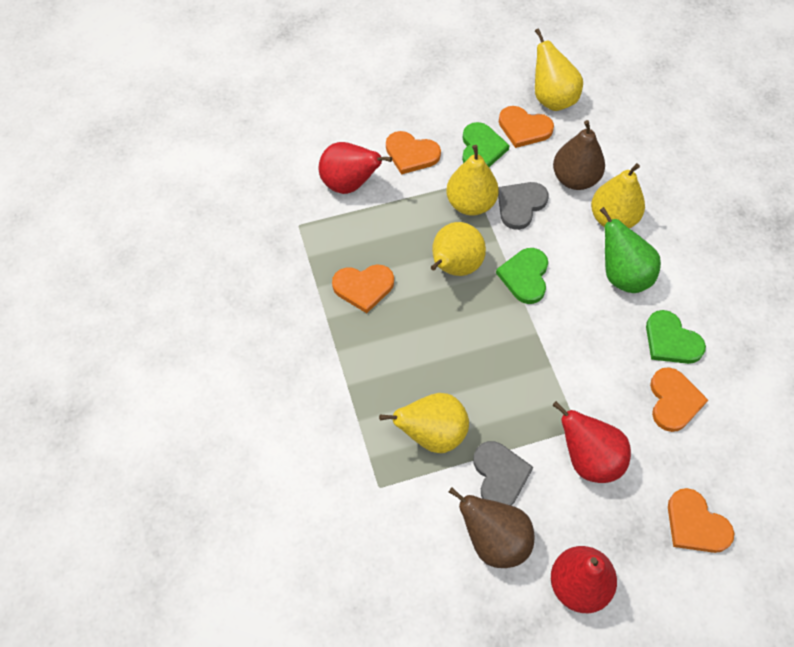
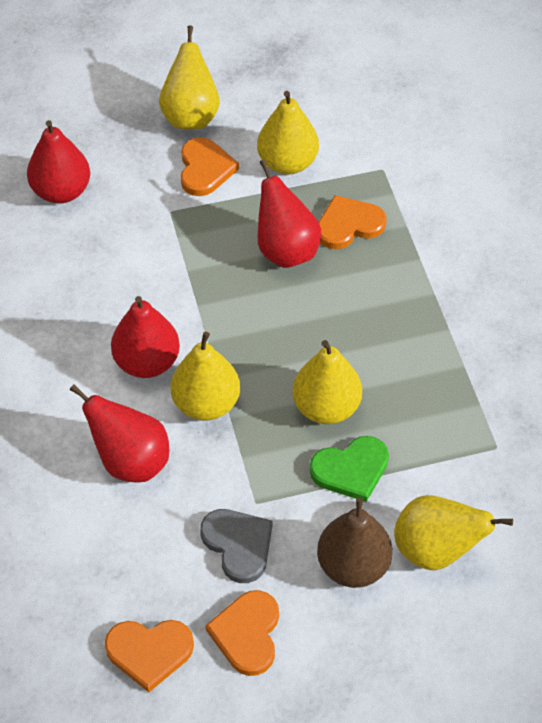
brown pear: [449,487,534,568] [553,120,605,190] = 2 -> [317,498,392,588] = 1
green heart: [462,122,510,167] [496,248,548,304] [646,310,706,364] = 3 -> [309,436,389,502] = 1
green pear: [600,207,661,293] = 1 -> none = 0
grey heart: [473,441,533,505] [498,182,549,230] = 2 -> [200,509,272,583] = 1
orange heart: [332,264,394,313] [386,131,441,174] [499,106,554,148] [650,367,708,432] [668,488,734,553] = 5 -> [105,620,194,692] [181,137,239,196] [205,590,279,676] [319,195,387,249] = 4
red pear: [318,142,392,194] [551,546,617,613] [552,401,631,483] = 3 -> [27,120,90,204] [70,384,169,483] [111,296,180,378] [258,159,321,268] = 4

